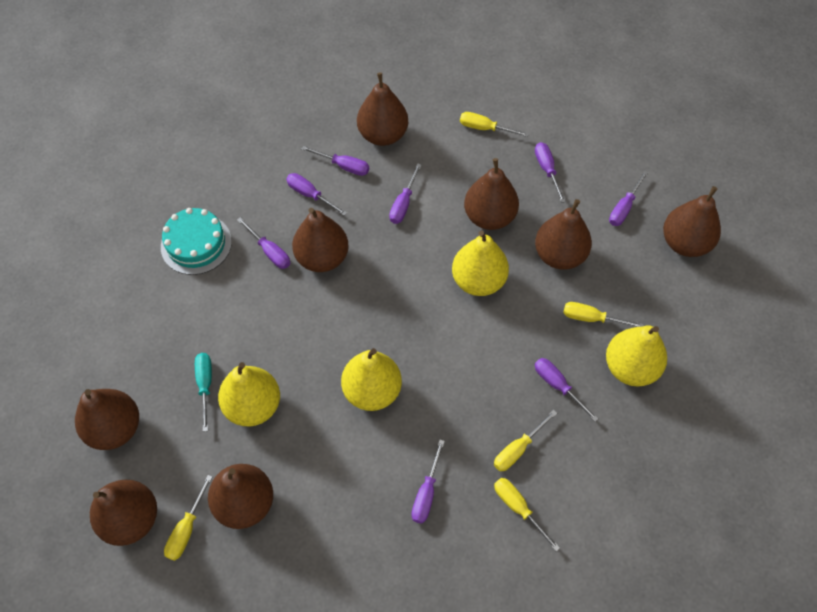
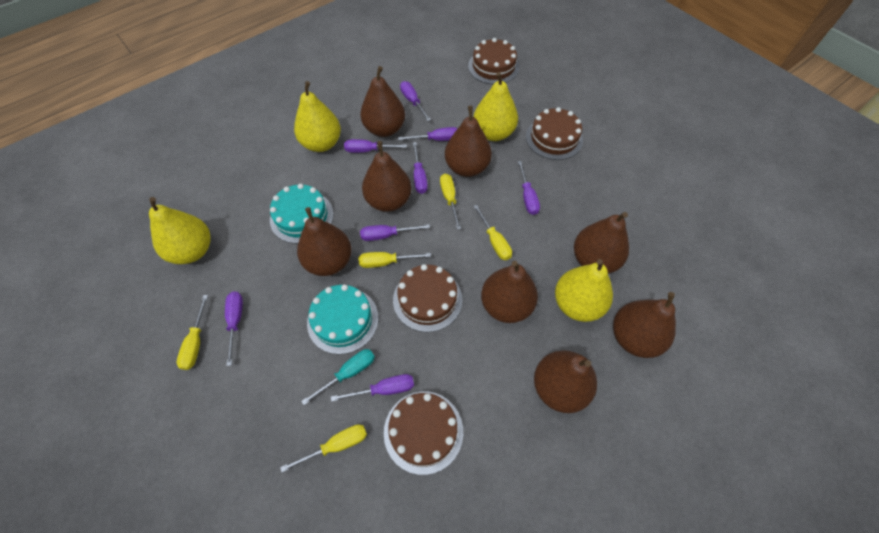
brown cake: none = 0 -> [384,392,463,475] [393,264,462,332] [468,38,519,84] [526,107,583,160] = 4
turquoise cake: [161,208,232,275] = 1 -> [270,184,333,244] [307,284,379,354] = 2

